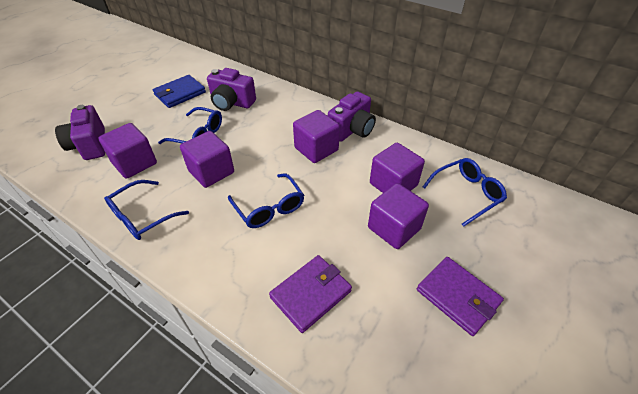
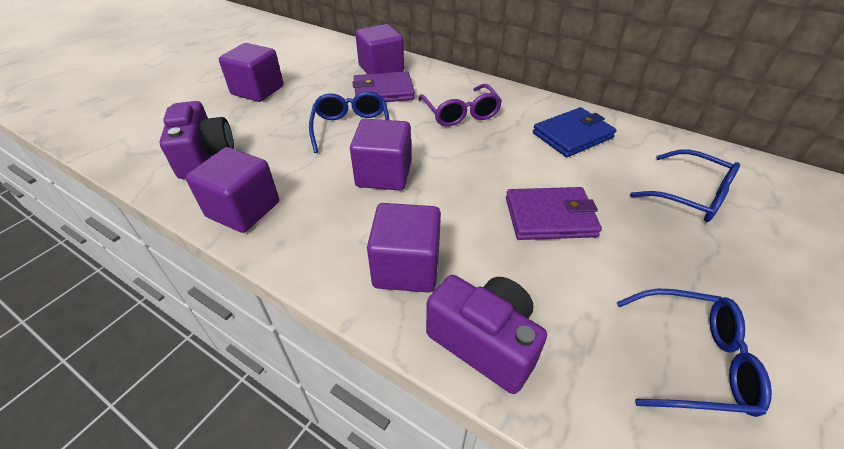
blue glasses: [104,180,189,240] [158,107,222,144] [228,173,304,228] [423,158,507,227] = 4 -> [309,91,389,153] [617,289,772,417] [630,149,740,222] = 3
purple camera: [55,105,105,160] [207,68,256,111] [328,92,376,142] = 3 -> [159,101,234,179] [426,275,547,394] = 2
purple glasses: none = 0 -> [418,84,502,126] = 1

